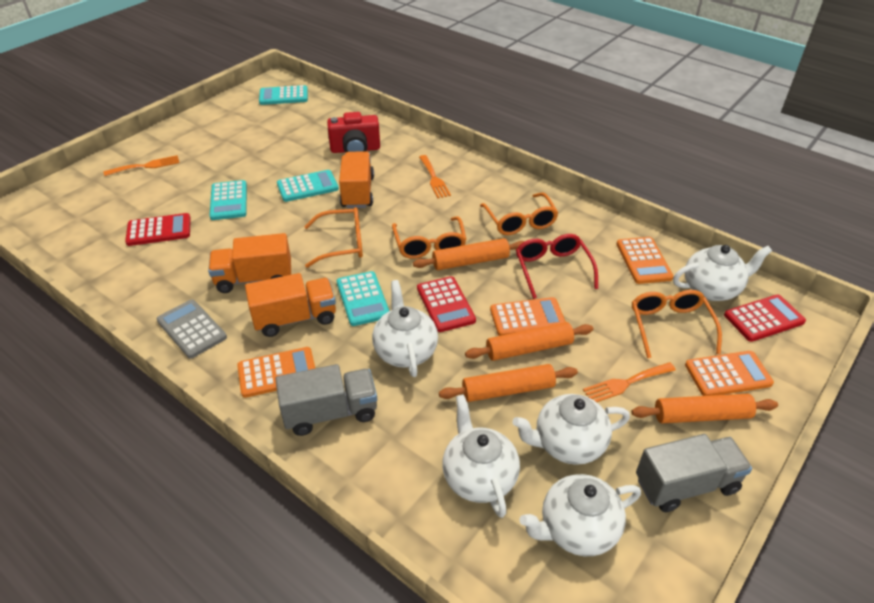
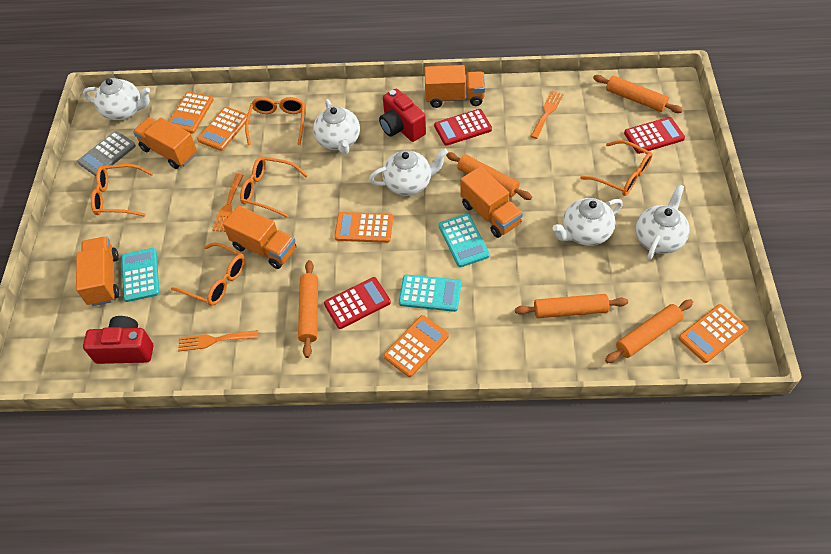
grey truck: [275,364,377,436] [636,434,752,512] = 2 -> none = 0
orange calculator: [237,347,315,398] [490,297,566,336] [617,237,674,284] [685,351,774,396] = 4 -> [169,92,214,134] [197,107,250,151] [334,212,393,243] [383,315,449,377] [678,304,748,363] = 5
orange glasses: [304,207,363,268] [392,217,467,259] [480,193,558,235] [632,290,722,358] = 4 -> [91,164,153,217] [171,243,245,306] [240,156,308,218] [245,97,305,145] [580,140,652,196] = 5
orange rolling pin: [413,238,525,270] [439,364,578,402] [465,322,593,361] [631,394,778,424] = 4 -> [298,260,318,358] [446,152,532,200] [515,294,628,318] [593,75,683,113] [605,299,693,363] = 5
orange truck: [208,233,291,293] [245,273,336,337] [339,151,374,208] = 3 -> [76,236,119,306] [133,117,197,169] [223,206,296,269] [424,65,485,108] [460,166,523,238] = 5
red camera: [327,112,380,153] = 1 -> [83,316,153,364] [379,89,426,142] = 2
red glasses: [516,234,598,299] = 1 -> none = 0
turquoise calculator: [209,180,247,220] [259,85,308,105] [277,170,339,202] [337,271,389,326] = 4 -> [122,248,160,302] [399,275,461,312] [439,214,490,267] = 3

